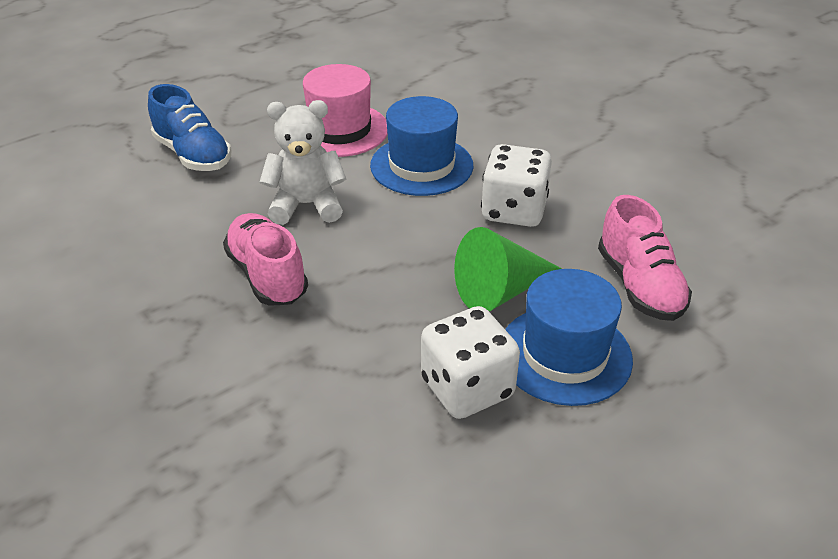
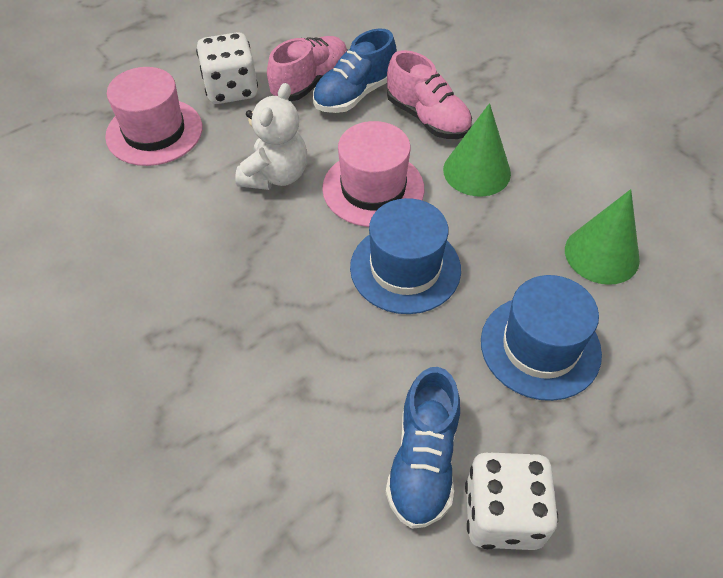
blue shoe: [148,84,232,171] = 1 -> [313,28,397,113] [386,367,460,529] = 2
green cone: [454,227,562,311] = 1 -> [443,103,511,197] [565,189,640,285] = 2
pink hat: [303,64,388,157] = 1 -> [105,67,203,166] [322,121,424,227] = 2

